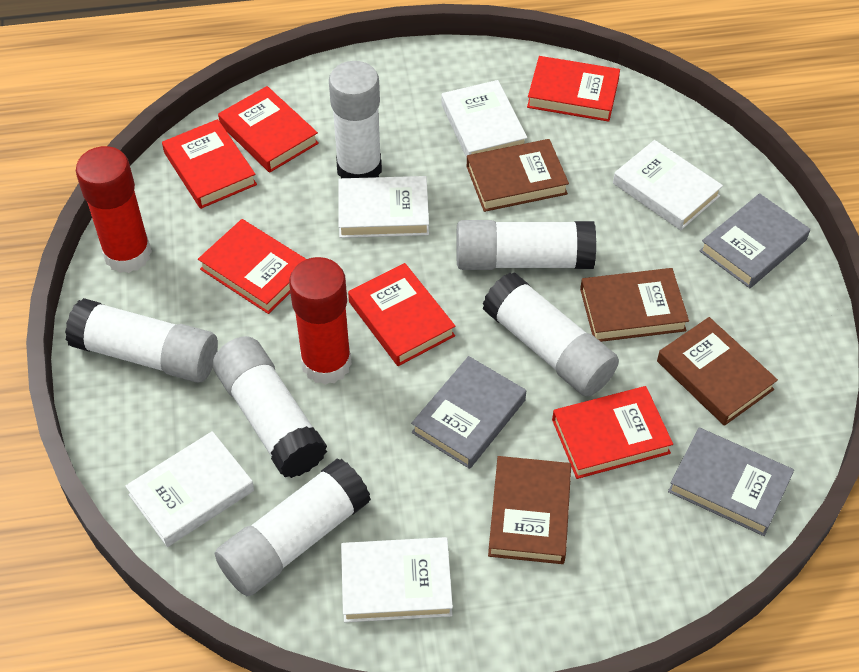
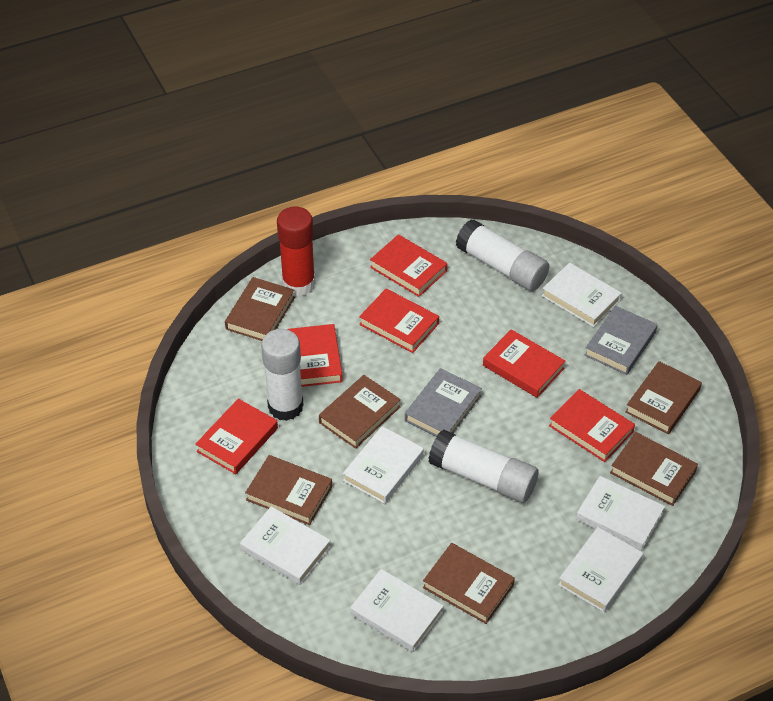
brown book: [467,139,569,212] [488,456,571,564] [580,268,689,342] [657,317,778,426] = 4 -> [225,277,295,341] [245,455,332,525] [319,375,401,449] [423,543,515,624] [610,432,698,506] [625,361,702,434] = 6
grey book: [411,356,526,469] [668,427,794,536] [699,193,810,288] = 3 -> [405,368,482,437] [584,306,658,375] = 2
red glue stick: [76,146,152,273] [289,257,352,385] = 2 -> [277,206,316,297] = 1
white book: [125,431,254,547] [338,176,429,238] [341,537,453,622] [441,80,527,158] [613,140,723,230] = 5 -> [240,506,331,585] [343,426,424,504] [350,569,443,652] [542,263,622,327] [558,527,643,612] [576,476,665,551] = 6
white glue stick: [65,298,218,383] [213,336,327,478] [215,458,371,596] [329,61,382,178] [456,220,596,270] [483,272,619,397] = 6 -> [261,329,304,421] [429,429,539,503] [456,219,550,291] = 3

